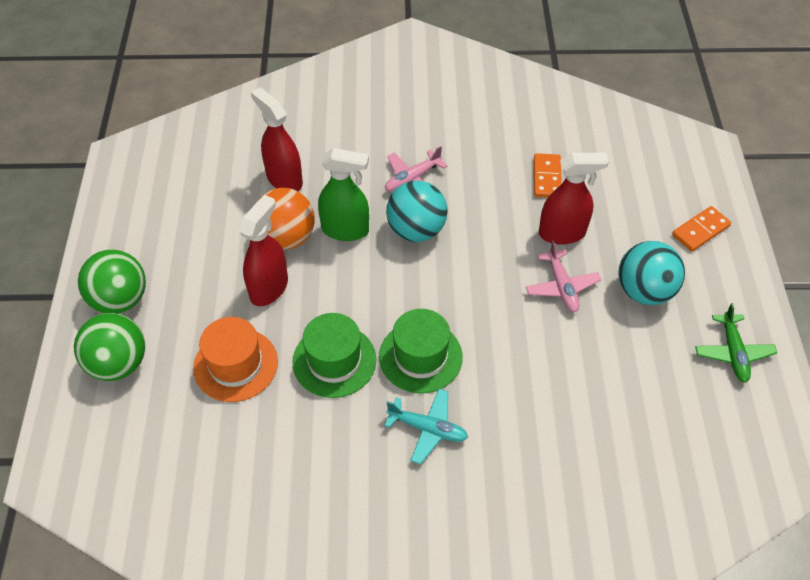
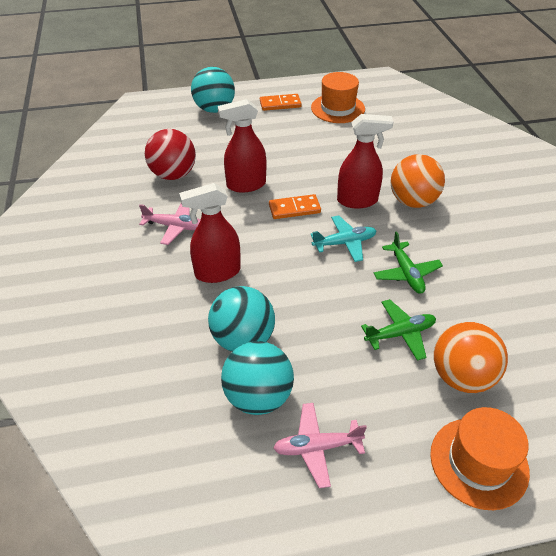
green ball: [74,313,145,381] [78,249,146,314] = 2 -> none = 0
green hat: [292,313,376,398] [379,309,463,393] = 2 -> none = 0
green plane: [695,303,777,383] = 1 -> [361,299,436,361] [374,231,443,294] = 2
green spray bottle: [318,148,369,241] = 1 -> none = 0
orange ball: [257,188,315,250] = 1 -> [391,154,445,208] [434,322,508,393] = 2
orange hat: [193,317,278,402] = 1 -> [311,72,365,123] [430,407,530,510] = 2
red ball: none = 0 -> [145,129,196,180] = 1
turquoise ball: [386,180,448,242] [618,241,685,305] = 2 -> [191,67,235,113] [208,286,275,352] [221,341,294,415] = 3

